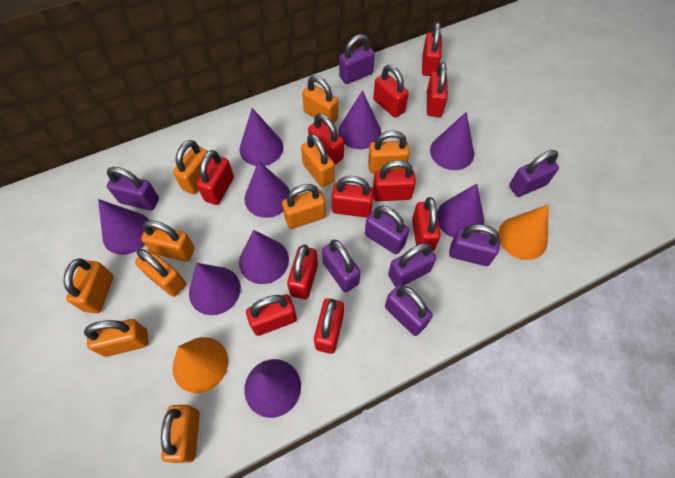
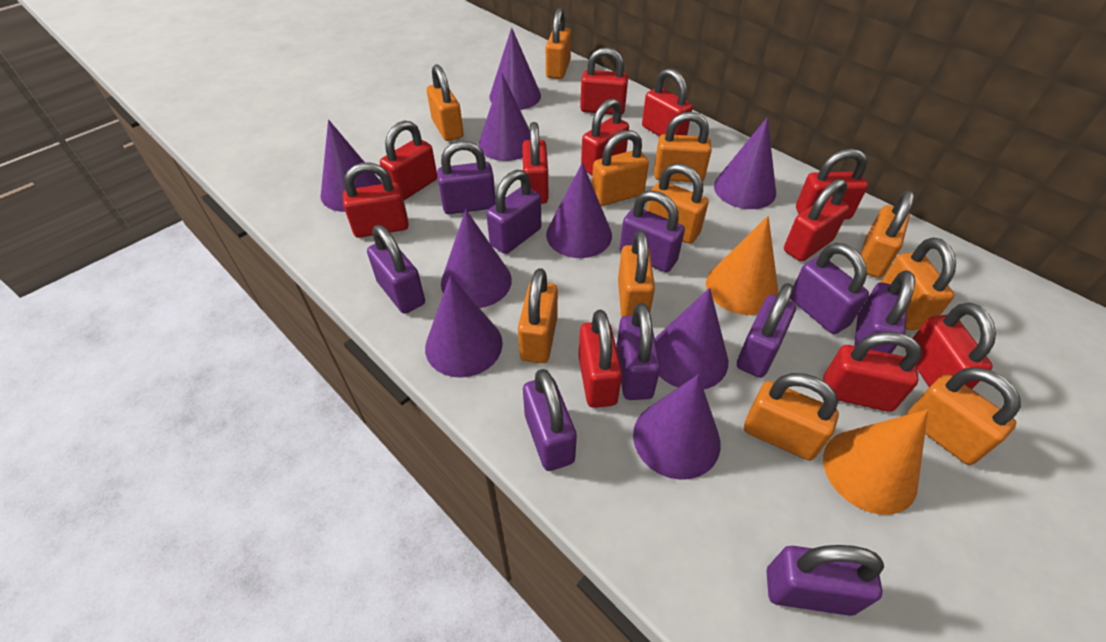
orange padlock: [64,258,113,313] [84,319,148,357] [135,249,186,297] [141,220,195,262] [161,405,200,463] [173,140,211,194] [282,184,326,229] [301,134,335,187] [302,75,338,123] [368,130,410,173] = 10 -> [427,64,464,141] [518,268,558,363] [546,8,571,79] [592,130,649,206] [618,230,655,317] [647,163,709,244] [654,112,712,182] [744,373,839,461] [860,190,914,278] [881,238,956,330] [906,367,1021,465] = 11
purple padlock: [107,167,159,211] [322,239,361,292] [339,34,375,84] [365,205,410,254] [385,284,433,336] [388,243,436,287] [449,224,500,266] [509,150,559,197] = 8 -> [367,225,425,314] [437,141,496,214] [486,170,541,254] [523,369,577,471] [616,303,661,400] [620,190,685,272] [737,283,796,378] [766,545,884,616] [790,243,869,334] [854,270,915,354] = 10

